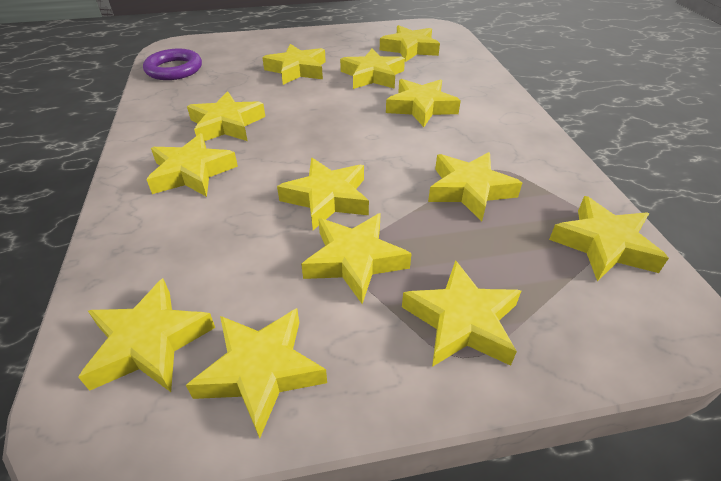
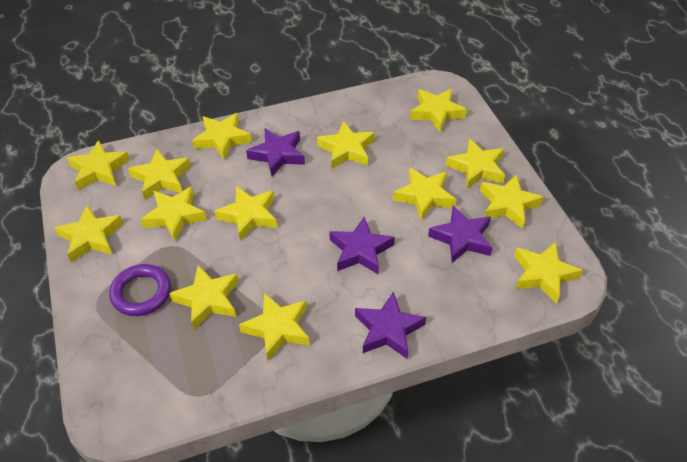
purple star: none = 0 -> [246,128,305,176] [329,217,395,275] [355,292,426,359] [428,206,492,263] = 4
yellow star: [78,278,215,392] [146,133,238,197] [186,308,327,438] [187,91,265,141] [262,44,326,85] [277,158,369,230] [301,213,412,304] [340,49,405,89] [380,25,440,62] [386,79,461,127] [402,260,521,367] [428,152,522,221] [549,196,669,281] = 13 -> [55,205,123,262] [67,140,130,190] [128,149,191,200] [140,186,207,241] [169,265,239,329] [192,113,252,160] [214,186,277,241] [239,293,310,360] [317,121,375,169] [393,167,456,221] [410,88,467,132] [446,139,505,189] [480,174,543,229] [514,242,583,304] = 14

